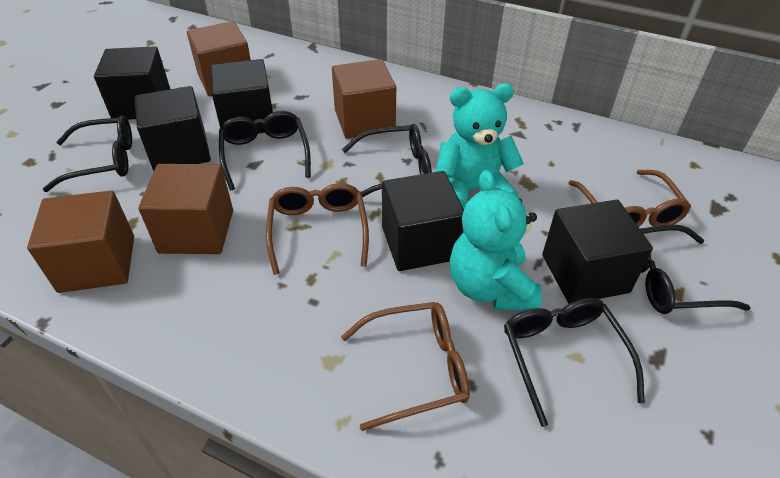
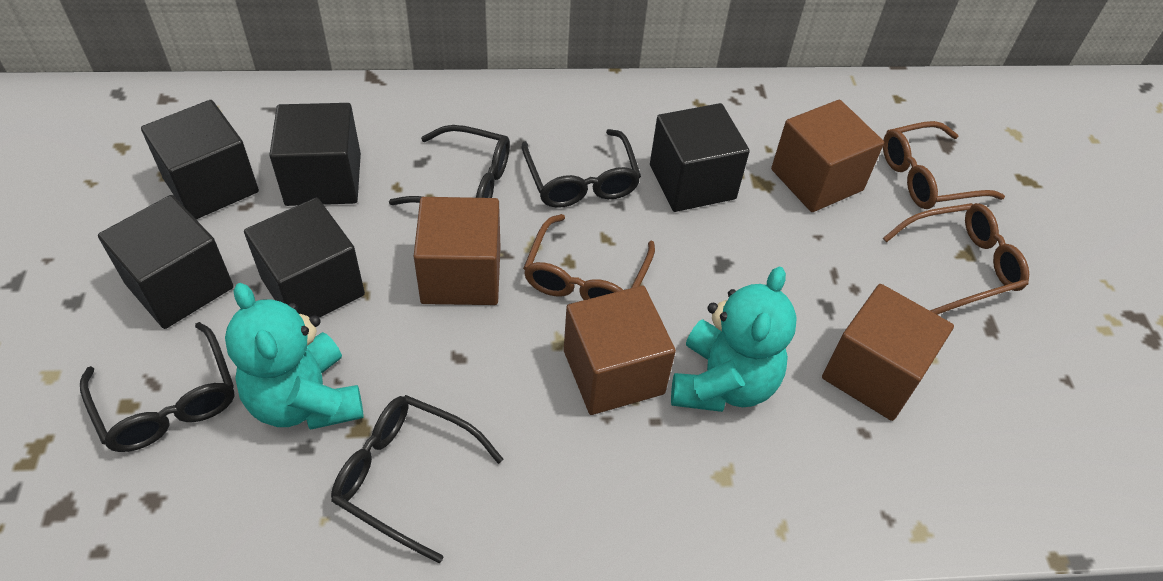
black glasses: [43,115,132,192] [219,111,311,190] [342,124,432,198] [504,298,645,427] [640,225,751,314] = 5 -> [80,322,235,452] [331,395,503,563] [389,125,510,205] [522,129,641,208] = 4

